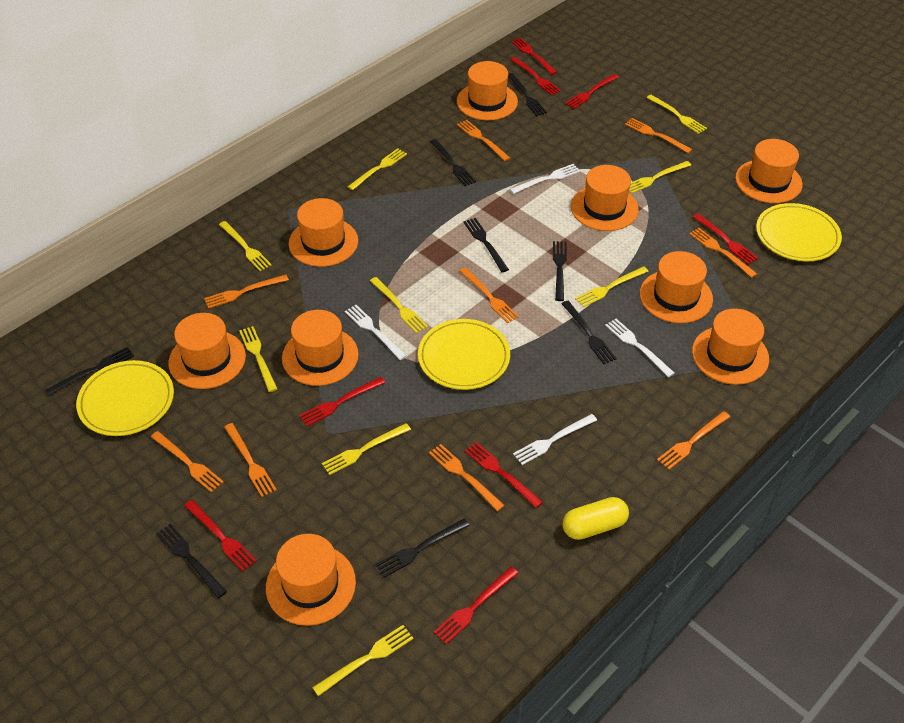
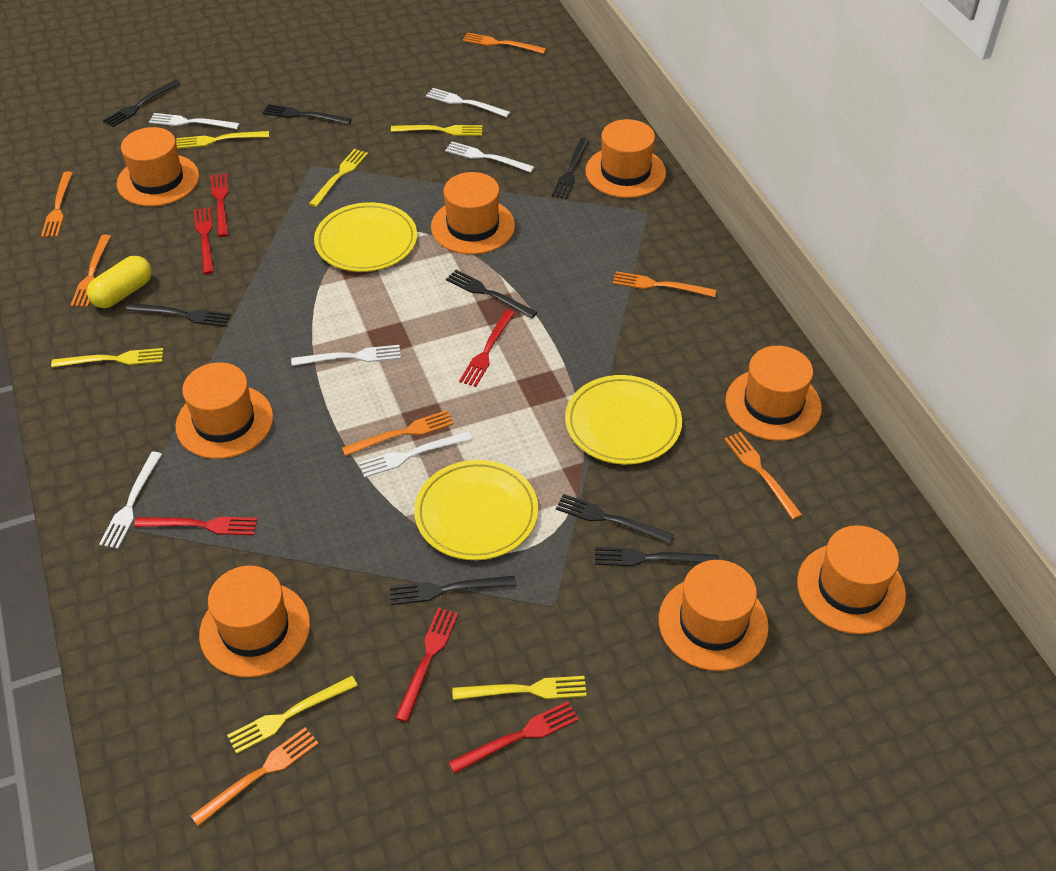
orange fork: [151,431,224,492] [204,275,289,309] [224,423,277,497] [429,444,505,511] [457,120,510,161] [459,267,519,324] [625,118,692,153] [657,411,730,470] [689,228,757,278] = 9 -> [41,172,73,237] [71,235,111,307] [191,727,319,826] [342,410,454,456] [463,32,546,54] [612,271,716,297] [724,432,802,519] = 7
orange hat: [168,313,246,389] [266,534,356,626] [282,310,359,386] [288,198,358,267] [457,61,518,120] [571,165,639,231] [640,251,713,323] [692,309,769,385] [735,139,803,203] = 9 -> [117,127,199,206] [175,362,273,459] [199,566,310,678] [431,172,515,254] [585,119,666,198] [659,560,769,671] [725,346,822,441] [797,525,906,634] = 8
red fork: [184,500,257,571] [299,377,385,426] [434,567,518,644] [465,442,543,508] [510,57,561,95] [511,38,557,75] [565,74,619,109] [693,214,758,265] = 8 -> [134,517,257,535] [194,207,214,274] [211,173,228,237] [395,608,458,722] [449,701,579,774] [459,309,515,387] = 6
white fork: [345,305,407,360] [510,164,580,194] [513,414,597,465] [605,319,675,377] = 4 -> [99,452,162,549] [149,113,240,129] [291,345,401,366] [358,431,472,478] [426,88,510,117] [445,142,534,173] = 6
yellow fork: [219,221,272,271] [239,326,277,392] [312,625,413,696] [322,423,411,475] [348,148,407,190] [370,277,428,333] [575,266,649,308] [629,161,691,194] [647,95,707,134] = 9 -> [51,348,163,367] [176,131,269,149] [227,676,358,754] [309,149,368,207] [391,125,483,136] [452,676,587,700] = 6

